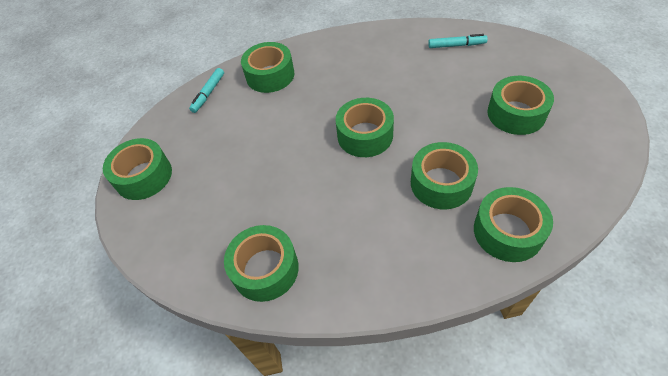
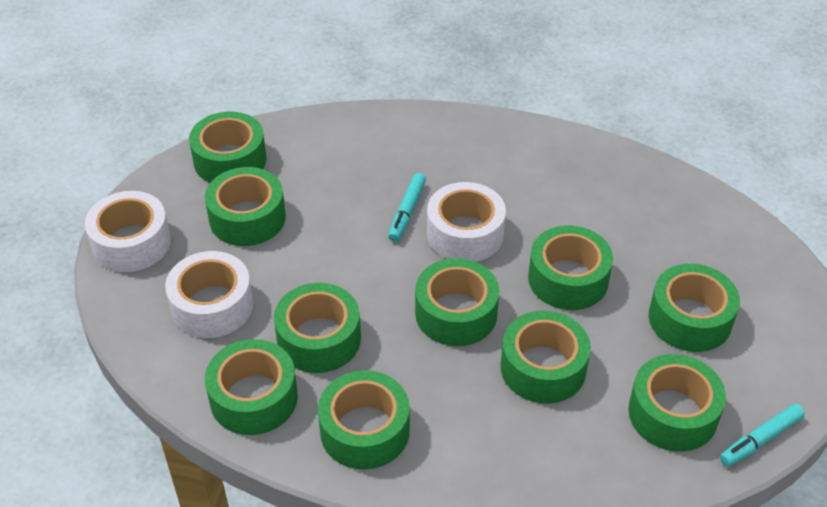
green tape: [103,138,172,200] [224,225,299,302] [241,42,294,93] [336,98,394,157] [411,142,478,209] [474,187,553,262] [487,76,554,135] = 7 -> [189,112,267,183] [205,167,286,246] [205,339,298,435] [274,283,361,373] [318,370,410,470] [415,258,499,346] [501,311,591,404] [528,226,613,310] [628,354,726,452] [649,264,740,352] = 10
white tape: none = 0 -> [85,191,171,272] [165,251,253,338] [427,182,506,262] = 3

